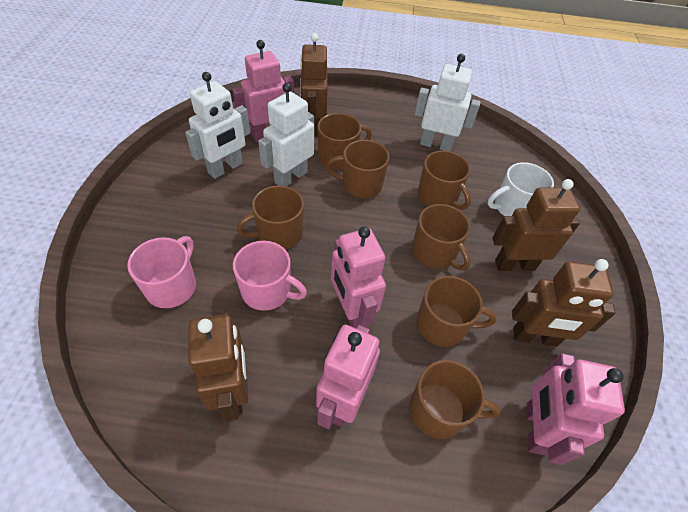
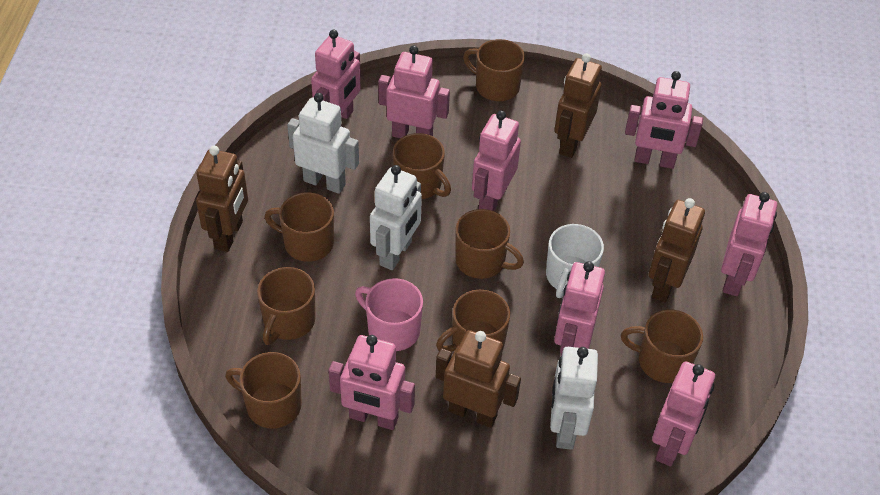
brown mug: [237,186,304,249] [317,113,372,169] [326,140,389,198] [410,360,500,439] [412,204,471,270] [417,276,497,347] [418,151,471,210] = 7 -> [225,352,302,428] [257,267,316,345] [265,192,334,262] [393,133,451,199] [436,290,510,352] [455,209,524,279] [463,39,525,101] [621,310,703,383] = 8
pink mug: [127,236,196,308] [233,241,307,311] = 2 -> [355,278,423,351] = 1
pink robot: [232,40,294,142] [316,325,380,429] [331,226,386,328] [527,353,625,465] = 4 -> [311,30,361,119] [329,335,415,430] [378,45,450,138] [472,111,521,211] [554,261,605,356] [625,71,703,169] [652,361,715,466] [721,192,777,296] = 8

